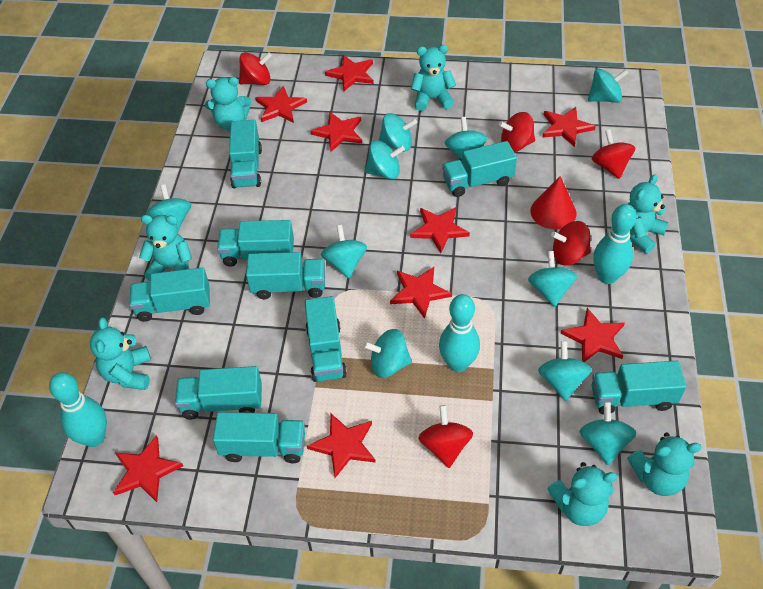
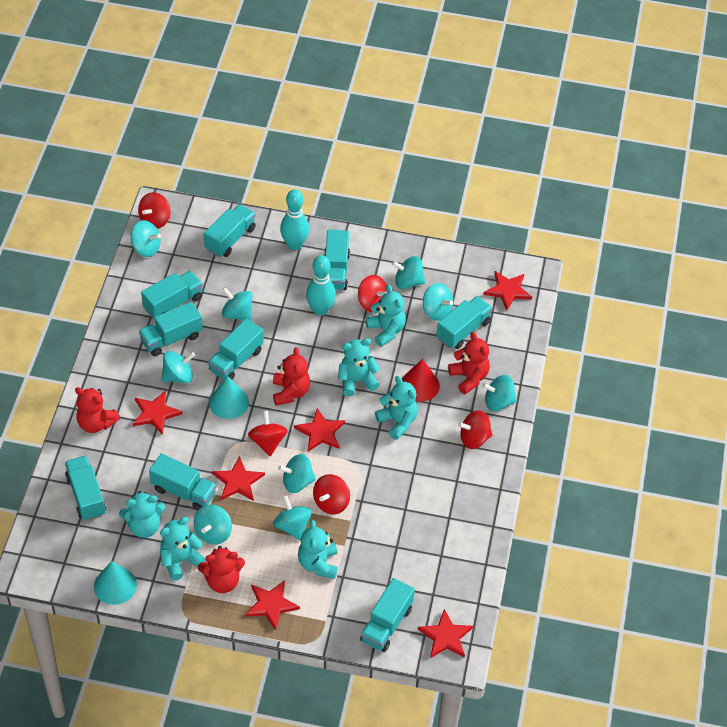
red star: [113,435,183,502] [255,86,307,123] [307,414,376,478] [311,112,362,152] [325,55,374,91] [390,267,452,319] [410,207,470,253] [542,107,596,147] [560,308,625,362] = 9 -> [132,391,183,435] [212,456,265,501] [245,580,300,630] [294,408,345,452] [418,609,473,658] [484,271,532,310] = 6
red teddy bear: none = 0 -> [75,387,120,433] [198,546,245,593] [273,347,310,406] [448,332,490,394] = 4
turquoise bowling pin: [49,372,107,447] [439,294,480,372] [593,204,636,284] = 3 -> [280,189,309,250] [306,255,336,316] = 2
turquoise cone: none = 0 -> [94,561,137,605] [209,376,249,419] = 2
turquoise spinning top: [147,184,191,231] [321,225,367,278] [363,329,412,378] [365,140,405,179] [379,113,417,152] [445,117,487,160] [528,251,577,307] [538,341,592,401] [579,402,636,465] [588,69,628,103] = 10 -> [131,220,161,257] [161,351,195,383] [194,505,232,545] [222,287,253,321] [273,495,312,541] [278,454,316,493] [392,256,426,289] [423,283,453,321] [482,375,517,411] = 9
turquoise teddy bear: [90,318,151,390] [139,215,192,281] [205,77,251,130] [411,45,456,111] [547,462,617,526] [627,433,702,496] [628,174,668,254] = 7 -> [119,491,165,538] [160,517,206,581] [298,520,338,579] [338,338,380,396] [366,285,406,347] [375,376,418,440] = 6

